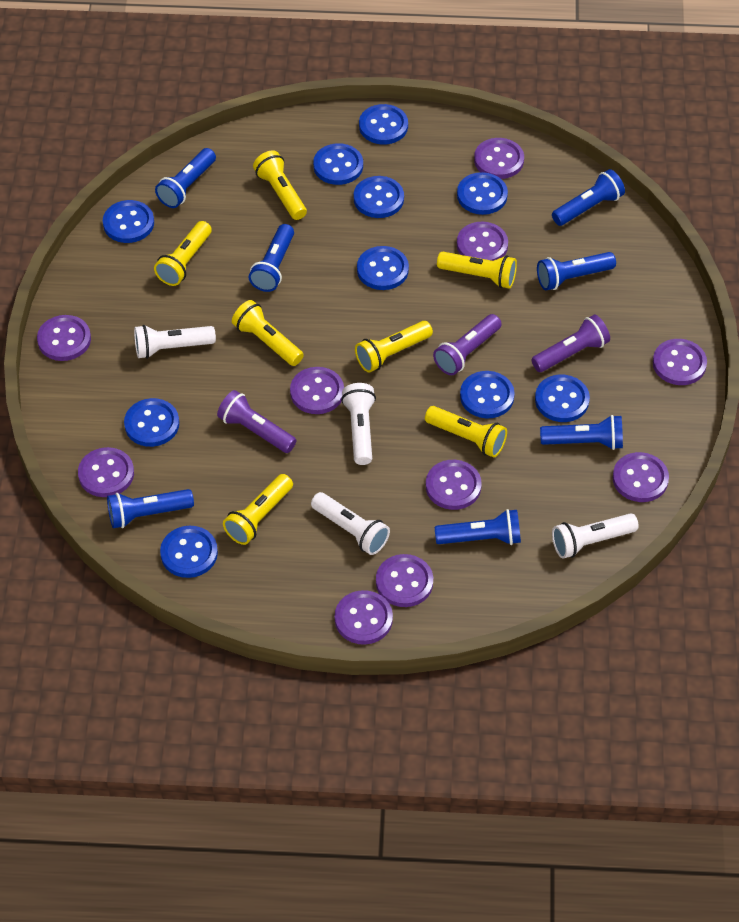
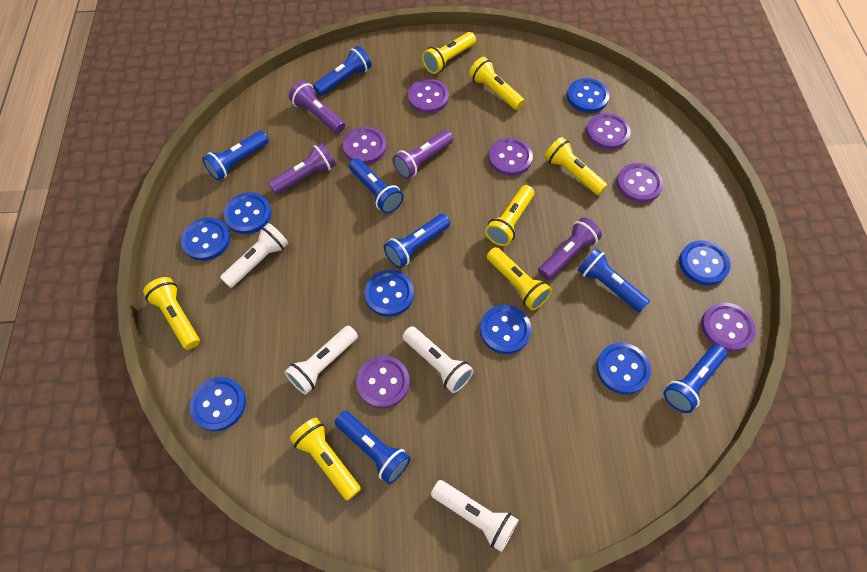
blue button: [103,200,154,243] [124,398,179,447] [160,526,218,578] [313,143,363,185] [354,176,404,218] [357,246,409,290] [359,104,408,145] [457,172,508,215] [460,371,515,418] [535,375,590,422] = 10 -> [181,218,230,261] [189,377,246,431] [223,192,272,234] [364,270,414,317] [480,305,531,354] [567,78,610,113] [596,343,651,395] [679,240,731,285] = 8
purple button: [37,315,91,361] [78,447,134,497] [290,367,344,414] [335,590,393,645] [376,554,433,607] [426,460,482,510] [457,222,508,261] [474,138,524,179] [613,452,669,502] [653,339,707,385] = 10 -> [343,127,387,164] [356,356,410,408] [408,79,449,114] [488,138,533,176] [586,113,631,150] [616,163,663,203] [701,302,756,352] = 7
purple flashlight: [217,390,296,453] [433,314,502,375] [532,314,610,372] = 3 -> [268,143,336,195] [289,80,345,134] [393,130,453,179] [538,217,602,280] = 4

